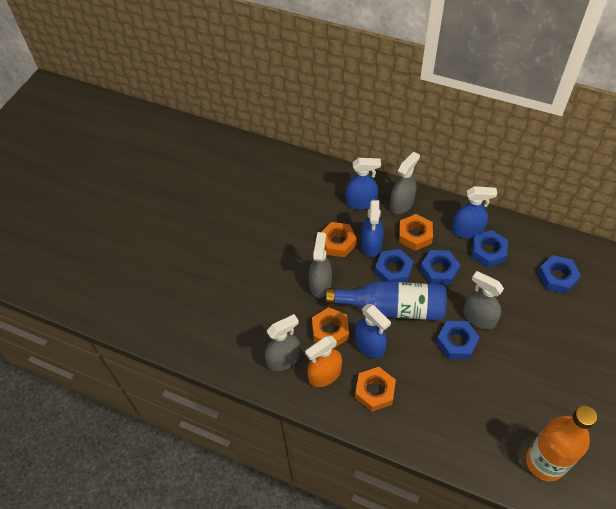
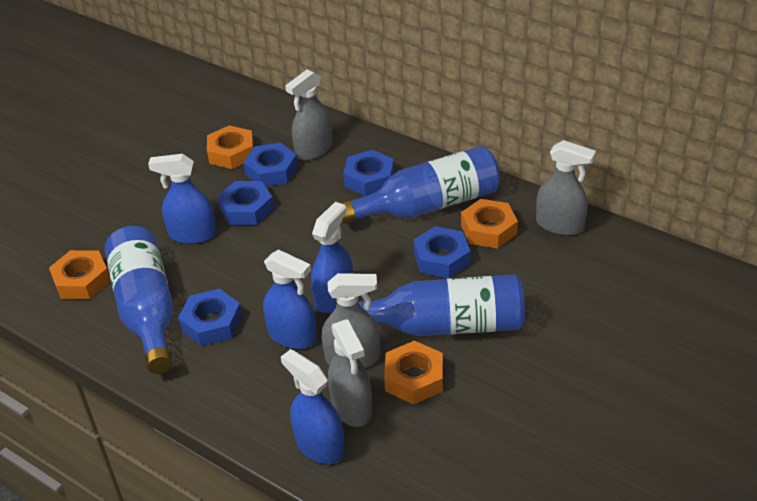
blue bottle: [326,281,447,320] = 1 -> [105,226,173,374] [336,275,525,336] [340,146,500,224] = 3
orange bottle: [526,405,597,481] = 1 -> none = 0
orange spray bottle: [305,336,342,387] = 1 -> none = 0

